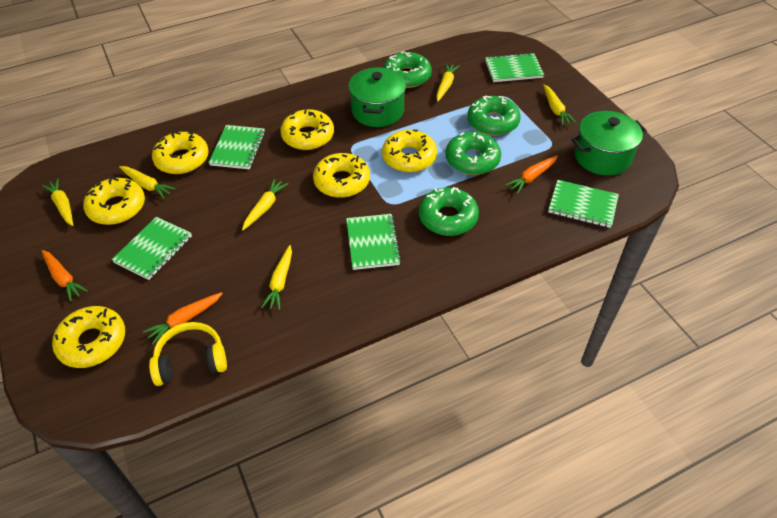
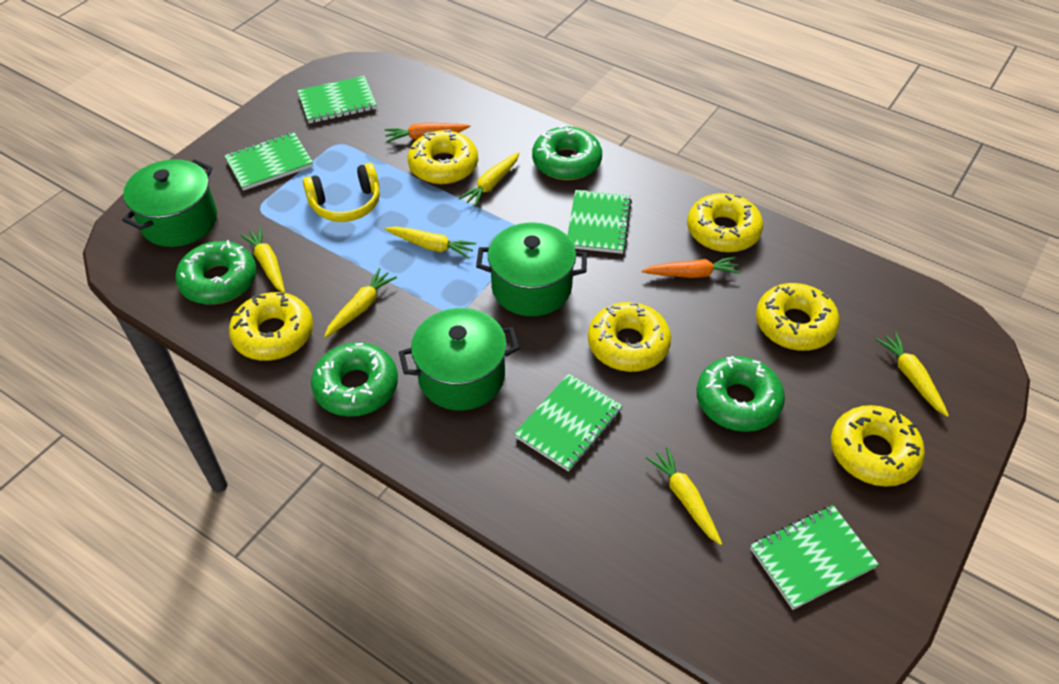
green pot: [348,67,406,127] [571,111,647,176] = 2 -> [122,159,217,247] [399,308,520,411] [476,222,587,316] = 3
orange carrot: [42,250,88,302] [143,292,223,344] [505,156,558,194] = 3 -> [384,123,471,142] [642,257,741,278] = 2

